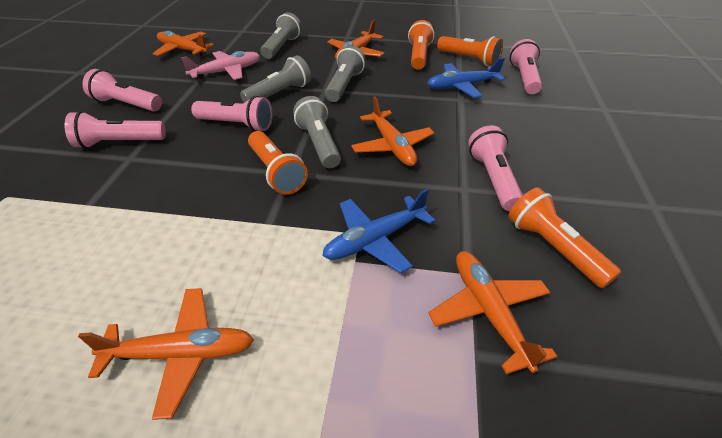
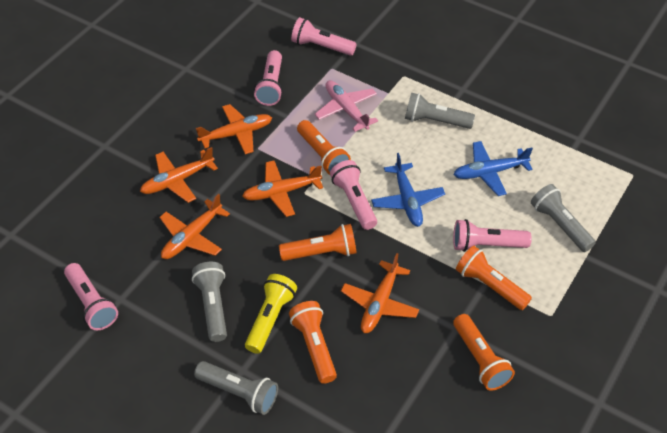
orange flashlight: [248,131,308,195] [408,20,434,70] [437,36,503,66] [508,187,621,289] = 4 -> [279,224,357,261] [289,301,337,384] [297,120,351,175] [453,314,515,391] [456,246,532,310] = 5
yellow flashlight: none = 0 -> [245,274,297,354] = 1

